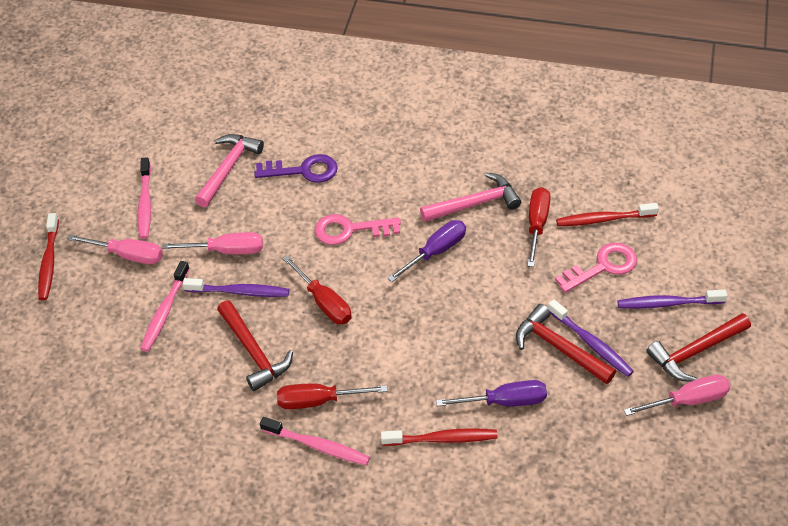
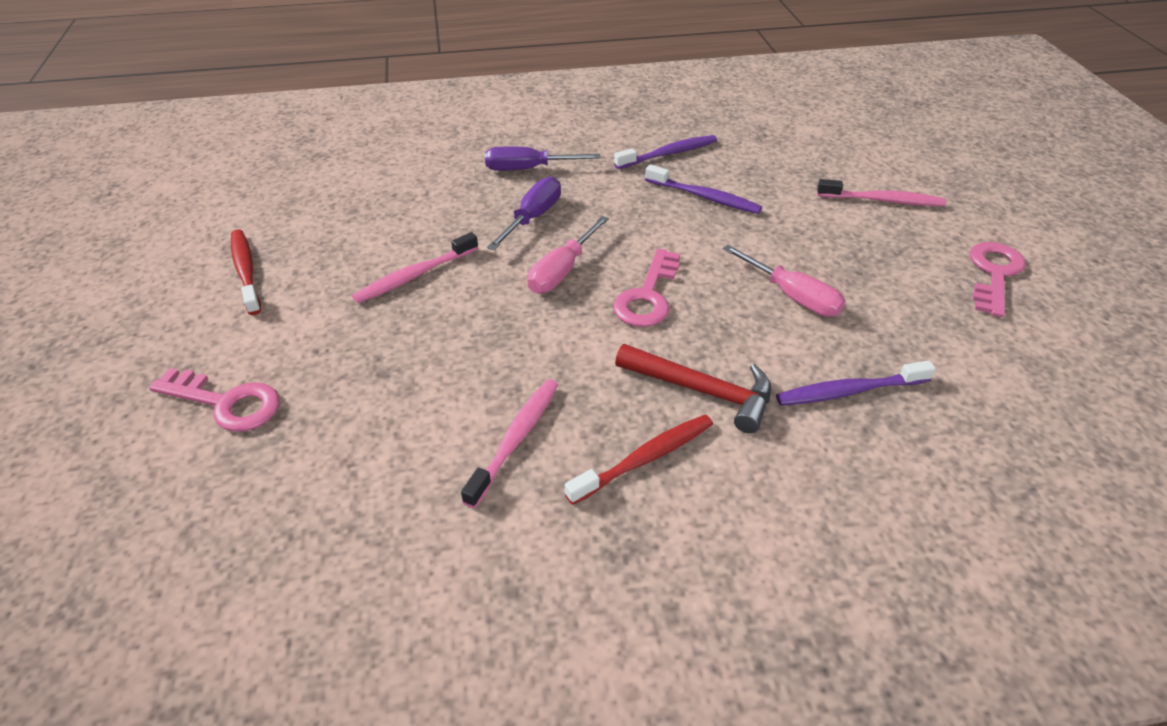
pink hammer: [195,134,264,208] [420,172,521,222] = 2 -> none = 0
pink key: [315,214,401,245] [555,243,637,293] = 2 -> [149,368,280,432] [613,249,680,327] [970,242,1025,317] = 3
pink screwdriver: [67,234,163,264] [162,232,263,254] [624,375,730,416] = 3 -> [527,216,609,293] [723,245,846,317] = 2
purple key: [254,154,338,183] = 1 -> none = 0
red hammer: [217,300,293,391] [516,304,616,384] [646,313,751,382] = 3 -> [615,344,771,434] = 1
red screwdriver: [277,384,387,409] [282,255,352,324] [527,187,551,267] = 3 -> none = 0
red toothbrush: [38,213,59,301] [381,429,497,446] [556,203,659,226] = 3 -> [231,229,261,315] [565,415,713,505] = 2

